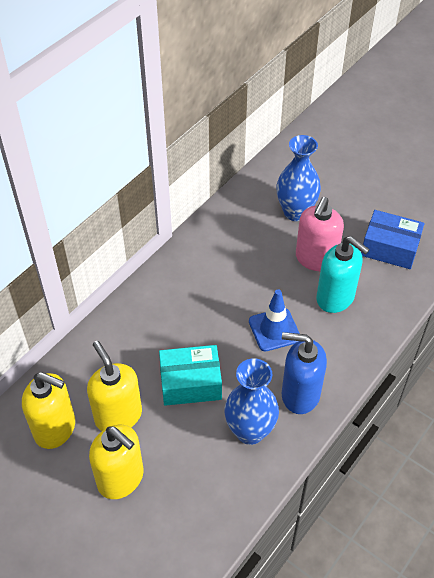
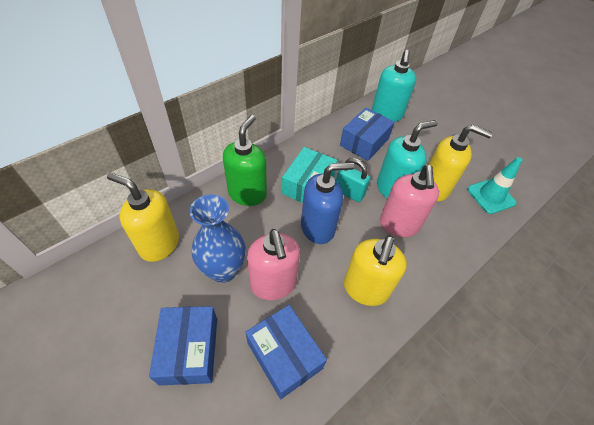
blue box: [361,210,425,269] = 1 -> [149,306,217,385] [245,305,327,399] [340,107,395,161] = 3
blue traffic cone: [249,290,300,352] = 1 -> none = 0
blue vase: [224,358,279,445] [276,135,321,221] = 2 -> [190,194,246,283] = 1
green soap dispenser: none = 0 -> [223,115,267,206] = 1
pink soap dispenser: [296,197,344,271] = 1 -> [247,229,300,300] [380,165,439,237] = 2
turquoise padlock: none = 0 -> [336,158,370,202] = 1
turquoise soap dispenser: [316,236,370,313] = 1 -> [372,50,416,122] [377,120,438,199] = 2
turquoise traffic cone: none = 0 -> [467,157,522,214] = 1

